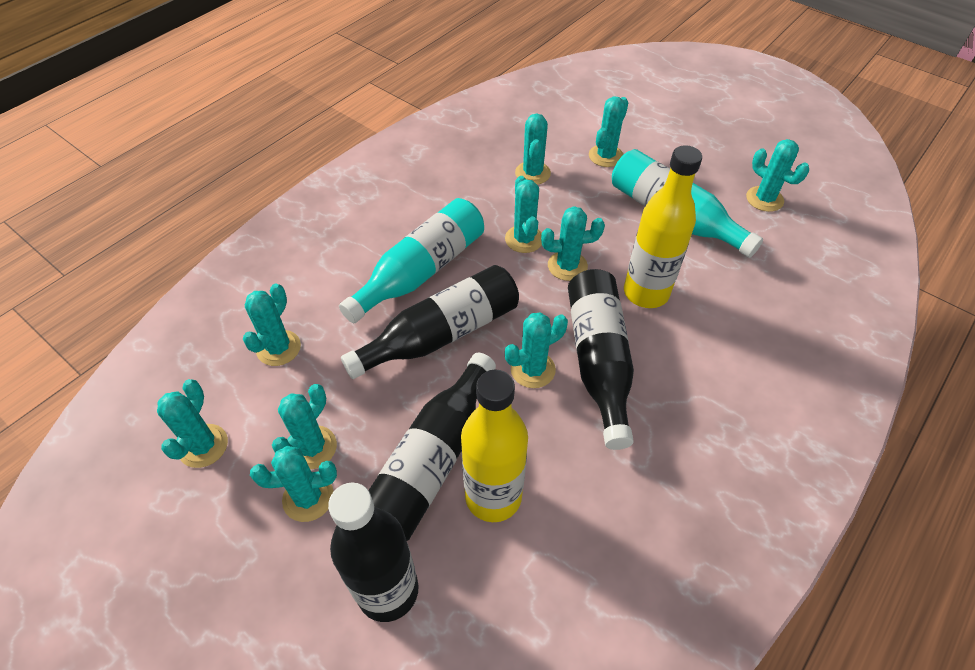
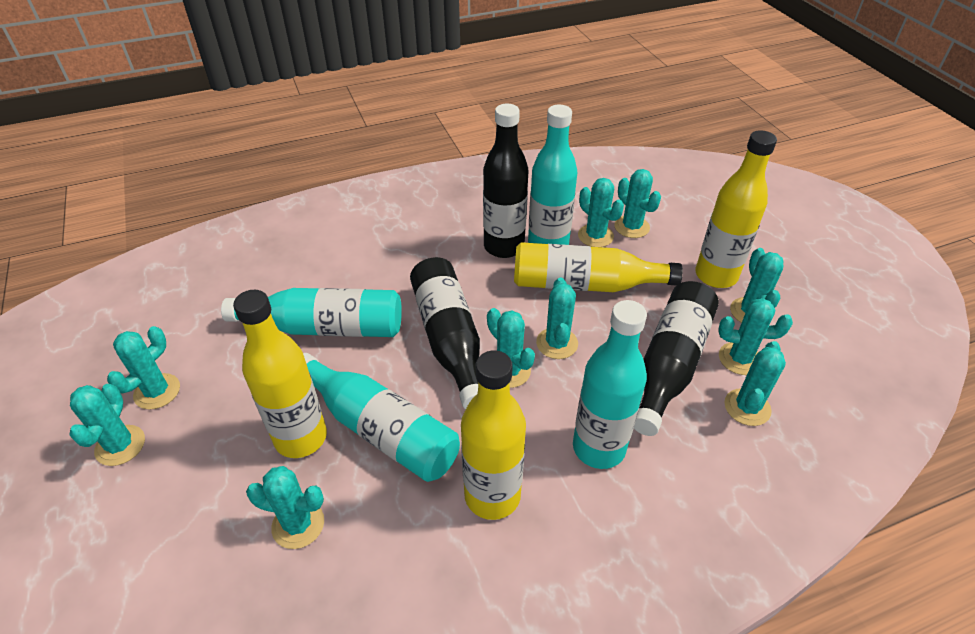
black bottle: [328,483,419,622] [341,265,519,379] [369,353,496,541] [568,269,634,450] = 4 -> [410,257,480,409] [483,104,529,258] [634,281,719,436] = 3
turquoise bottle: [339,198,484,323] [612,149,763,258] = 2 -> [221,288,402,337] [303,353,460,482] [528,104,578,245] [573,300,647,469] = 4
yellow bottle: [461,370,528,522] [624,145,702,308] = 2 -> [233,290,327,458] [461,350,526,520] [514,242,683,292] [695,130,777,288] = 4

